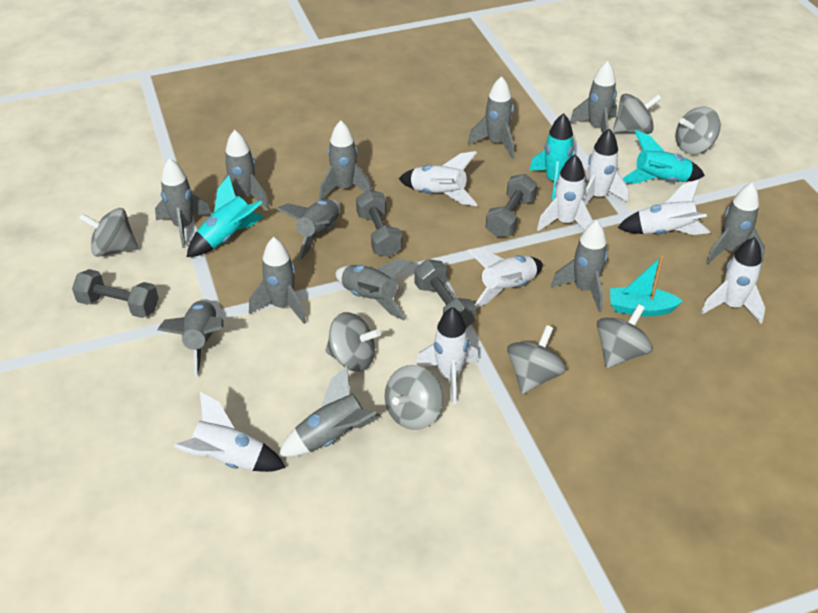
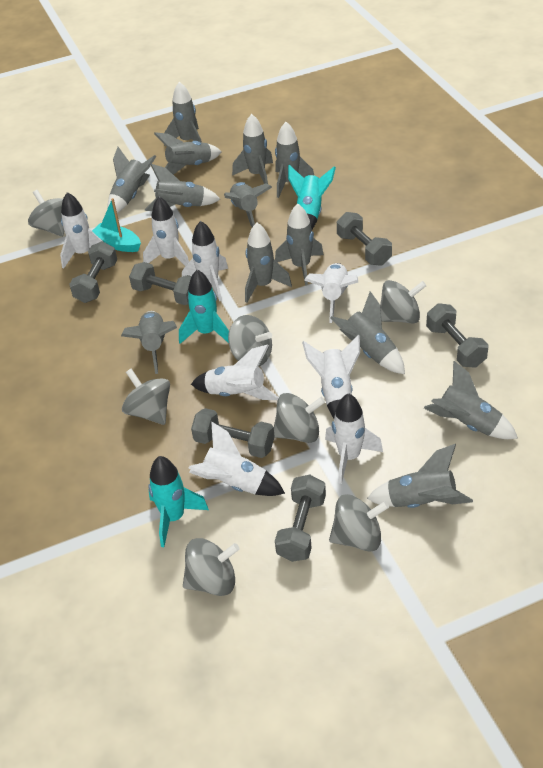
grey dumbbell: [72,269,159,318] [356,189,402,257] [414,259,476,328] [486,174,537,237] = 4 -> [69,241,117,303] [129,262,192,305] [191,408,275,458] [275,475,326,562] [337,212,392,266] [426,303,488,368] = 6
grey rocket: [155,158,211,248] [157,299,224,377] [216,130,270,209] [249,237,306,324] [277,199,340,260] [278,365,382,457] [319,121,372,200] [335,259,413,321] [468,76,514,159] [551,220,608,312] [570,61,617,134] [706,183,765,264] = 12 -> [107,147,156,213] [121,311,177,374] [145,164,220,211] [154,132,221,175] [164,82,202,146] [224,182,272,227] [232,114,273,184] [245,223,292,303] [275,122,314,198] [275,204,324,285] [330,291,405,374] [367,444,473,508] [424,361,518,439] = 13

